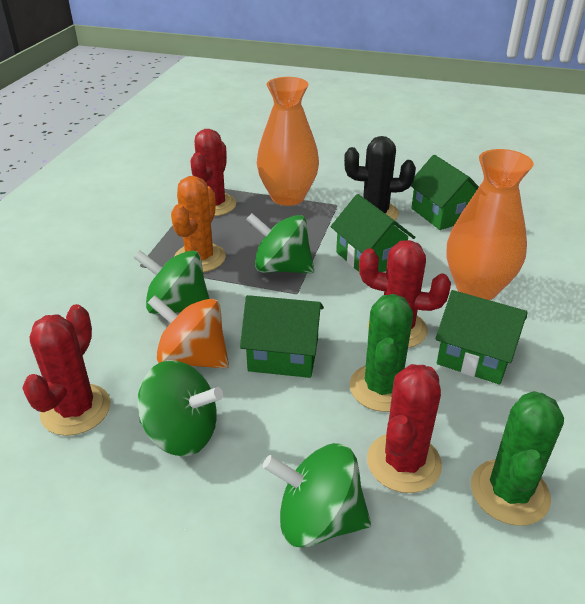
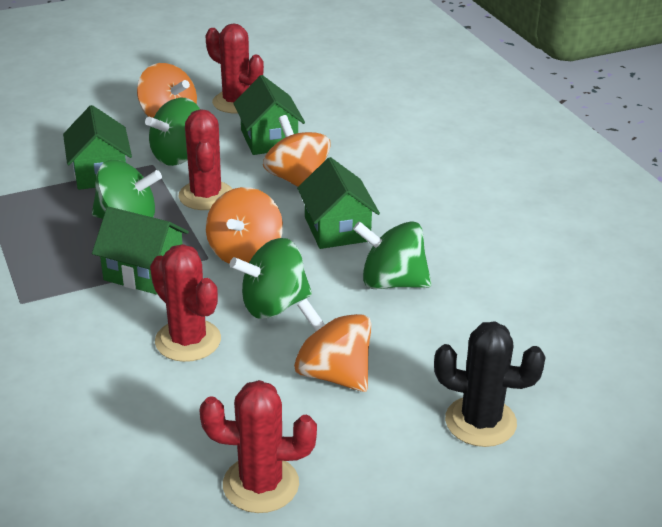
green cactus: [350,294,413,412] [471,391,564,526] = 2 -> none = 0
orange cactus: [171,176,226,272] = 1 -> none = 0
orange spinning top: [148,295,229,368] = 1 -> [137,63,197,118] [206,187,283,264] [263,115,331,187] [294,299,372,392] = 4
orange vase: [257,77,319,206] [447,149,534,300] = 2 -> none = 0

